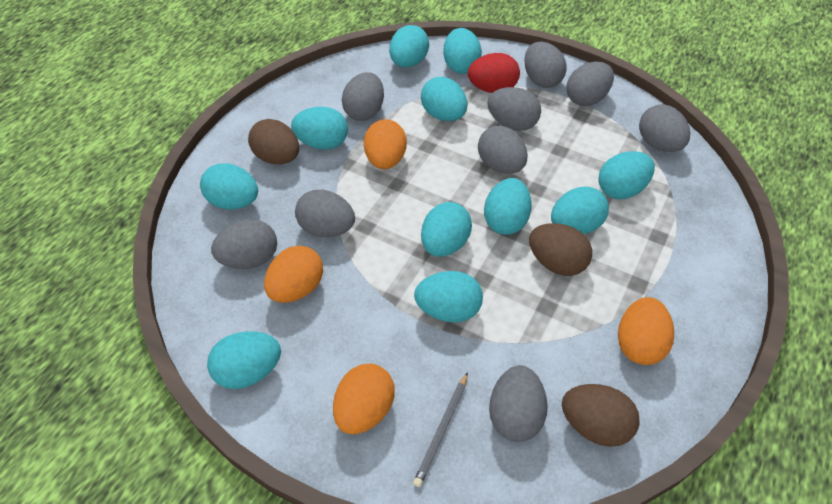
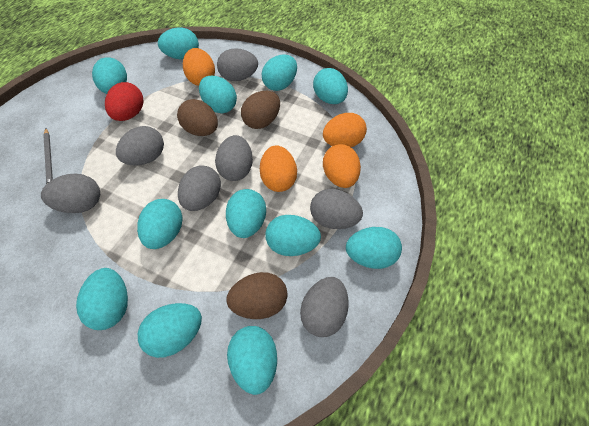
grey egg: [211,219,277,269] [295,190,355,237] [342,72,384,121] [478,126,528,174] [487,87,541,131] [489,365,548,442] [524,42,567,88] [566,62,614,106] [639,105,690,152] = 9 -> [41,174,100,213] [116,126,164,165] [178,165,221,211] [215,135,253,181] [217,48,258,81] [300,277,349,337] [310,189,363,229] = 7
turquoise egg: [200,163,258,210] [207,331,281,389] [291,107,348,150] [389,25,429,68] [414,271,483,322] [421,77,467,121] [421,202,472,257] [443,28,482,74] [484,178,532,235] [551,187,609,234] [598,151,655,199] = 11 -> [76,268,128,330] [92,57,127,94] [137,199,183,249] [138,303,202,358] [158,28,199,60] [199,76,237,113] [226,189,266,238] [227,326,277,395] [262,55,297,91] [265,215,321,256] [313,68,348,104] [346,227,402,269] = 12

